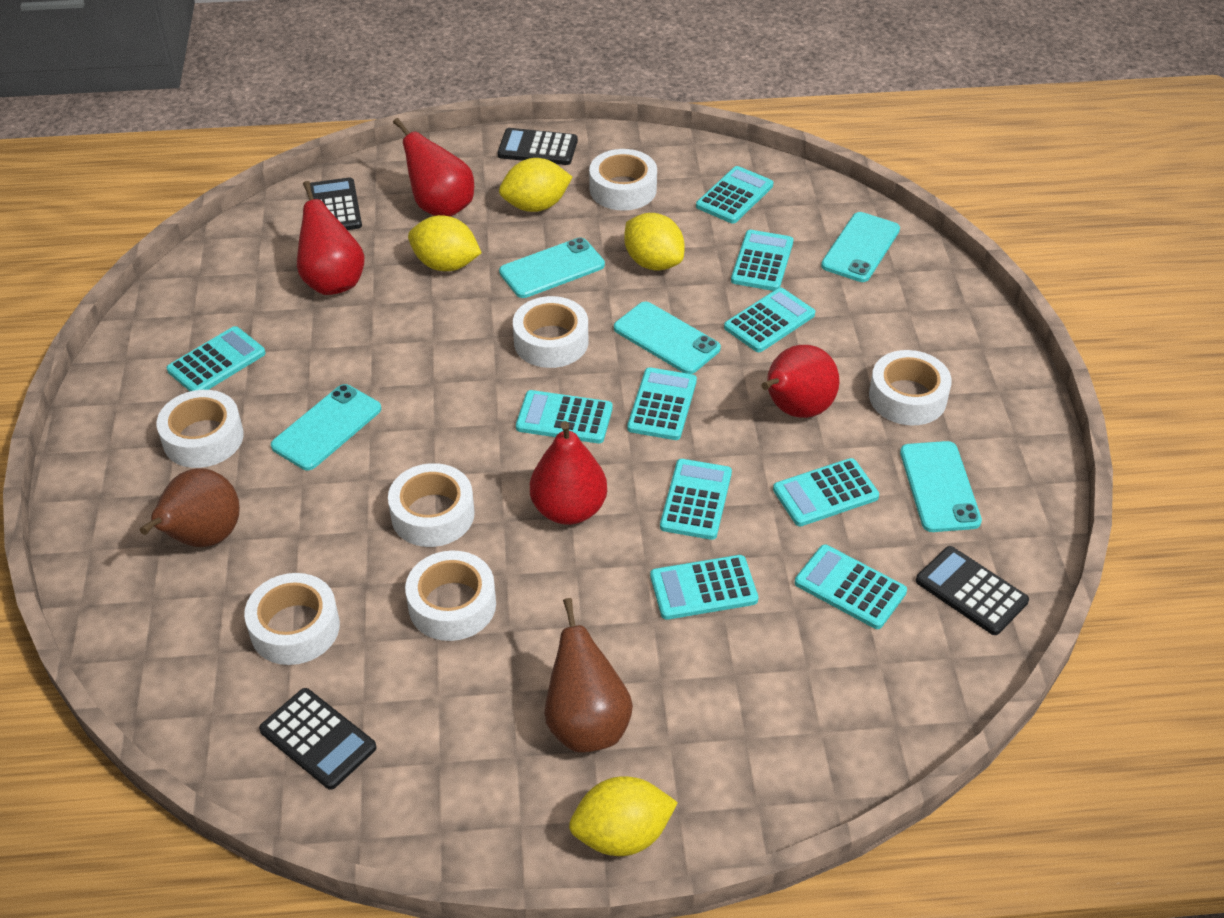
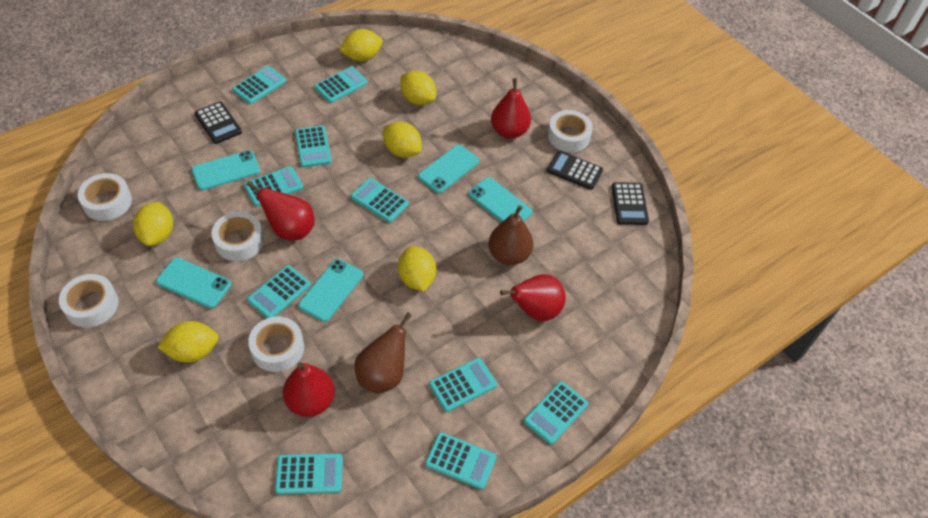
black calculator: [259,688,377,790] [310,177,362,230] [498,128,578,165] [916,546,1029,635] = 4 -> [194,102,242,144] [547,151,603,190] [611,182,649,225] = 3
white tape: [156,390,244,468] [244,573,340,665] [388,463,475,547] [405,550,496,641] [513,296,588,368] [589,149,657,211] [869,350,952,425] = 7 -> [59,274,118,328] [78,173,132,221] [212,212,264,261] [248,317,304,372] [548,110,593,152] = 5
yellow lemon: [408,215,482,271] [499,158,572,212] [569,776,678,856] [624,213,685,271] = 4 -> [133,202,173,246] [157,321,219,362] [339,29,383,61] [383,122,422,158] [398,246,436,292] [400,70,436,105] = 6

